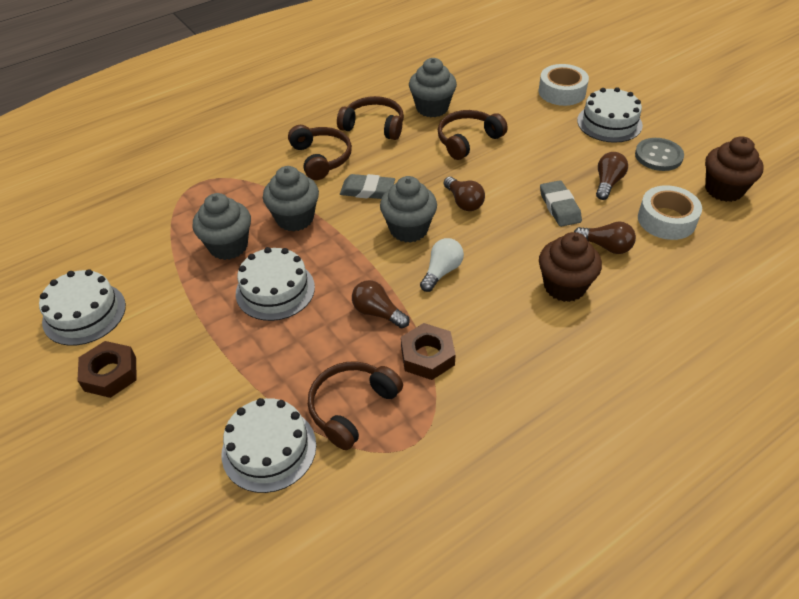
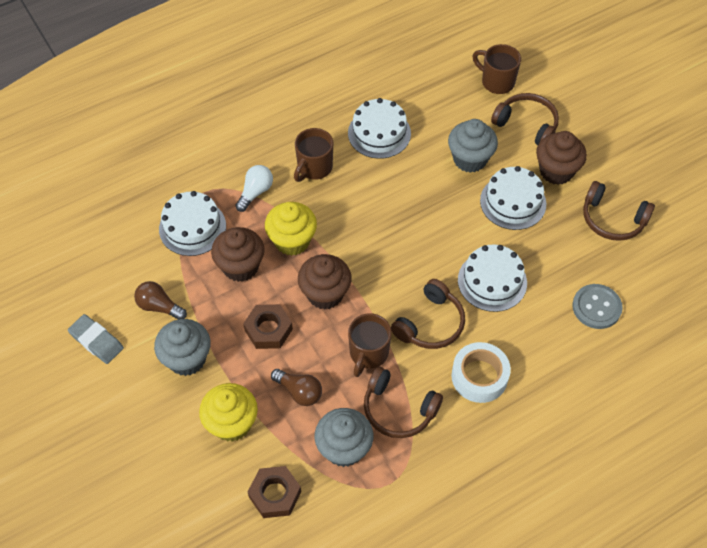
brown cupcake: [539,232,602,302] [705,136,764,202] = 2 -> [211,227,265,282] [298,254,352,310] [536,131,587,185] = 3
brown light bulb: [352,280,410,328] [444,177,485,211] [574,221,636,254] [596,152,628,200] = 4 -> [134,281,187,320] [271,369,322,406] = 2
brown mug: none = 0 -> [294,128,333,182] [348,313,392,377] [473,44,521,94] = 3
grey cupcake: [193,193,251,260] [263,166,319,232] [380,176,437,243] [409,58,457,117] = 4 -> [154,319,211,376] [314,408,373,467] [448,119,498,173] = 3
grey eraser: [340,174,395,199] [540,180,582,227] = 2 -> [68,314,124,364] = 1
white tape: [539,64,589,106] [638,185,702,240] = 2 -> [451,342,511,403] = 1
yellow cupcake: none = 0 -> [199,383,258,442] [265,202,317,256] = 2

